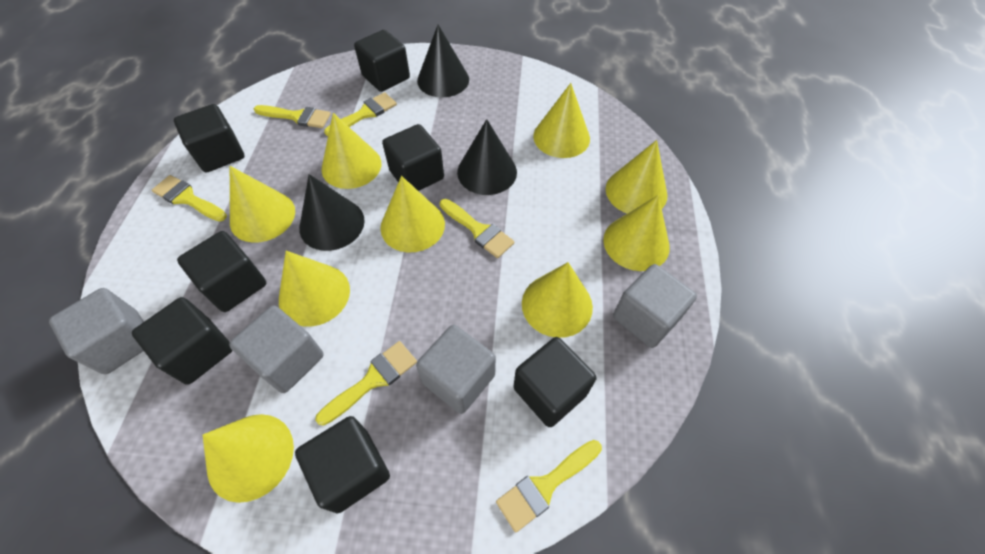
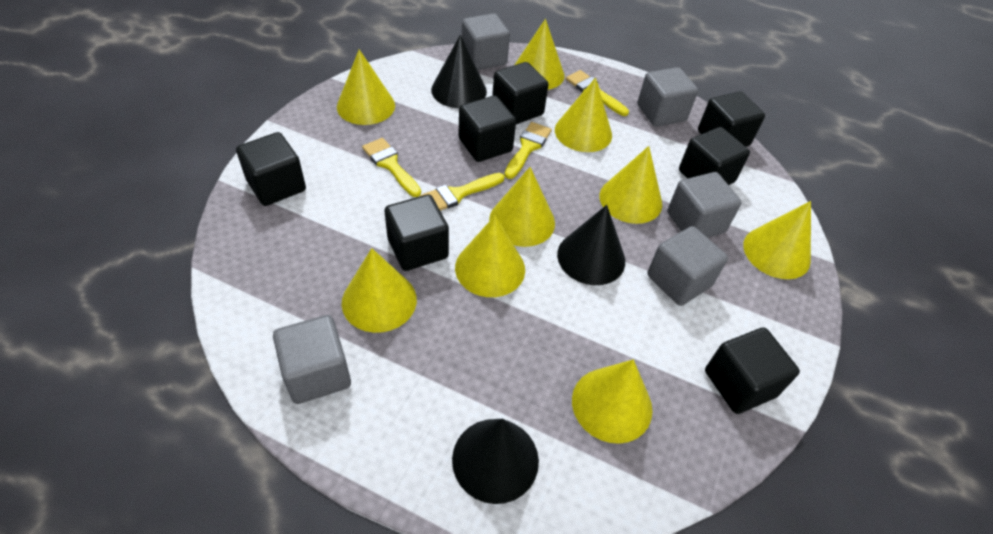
grey cube: [49,288,144,374] [229,306,324,393] [416,325,496,414] [613,264,697,348] = 4 -> [273,315,351,404] [462,13,510,70] [637,67,698,127] [647,226,728,306] [667,172,742,238] = 5
yellow brush: [152,175,227,221] [254,105,331,128] [315,341,417,426] [324,92,397,136] [440,199,514,258] [496,440,602,532] = 6 -> [362,138,421,197] [420,173,505,211] [504,122,552,179] [566,70,629,116] = 4

